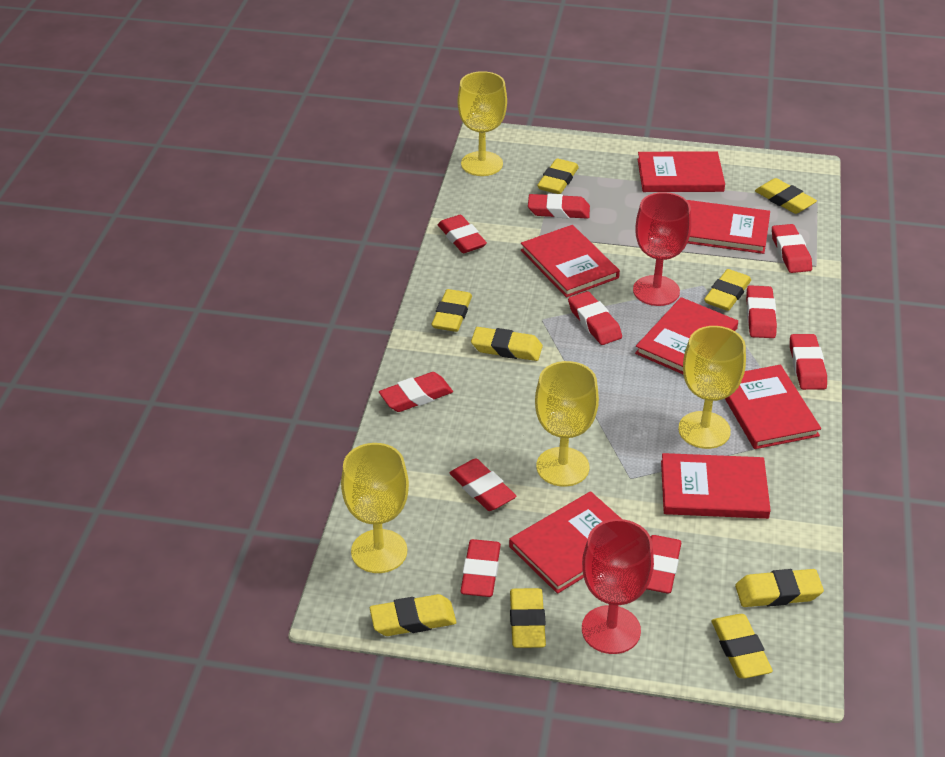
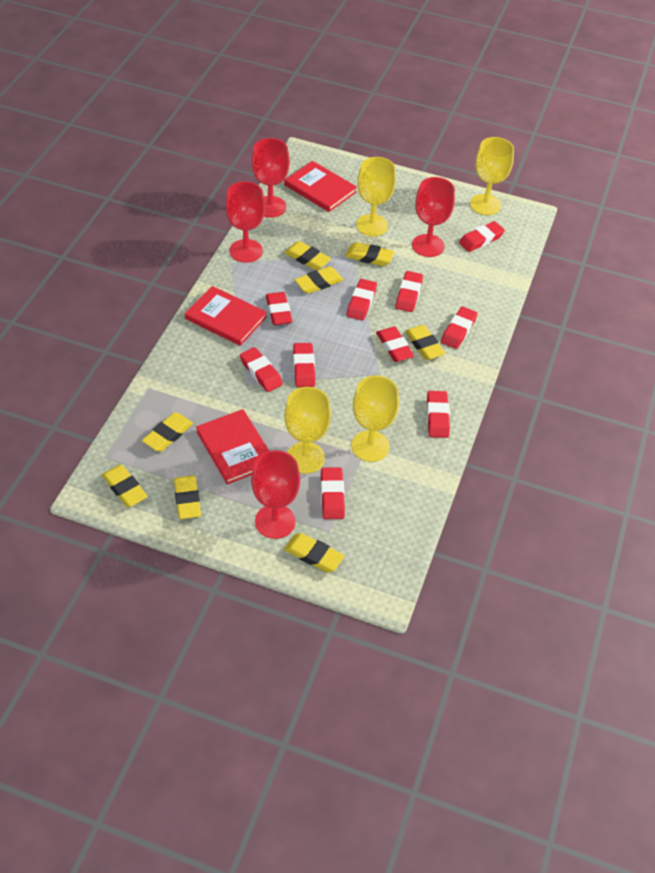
red book: [509,491,621,594] [521,225,620,298] [635,297,738,374] [637,151,725,192] [661,453,771,519] [687,200,770,254] [725,365,821,449] = 7 -> [185,286,267,346] [196,409,269,484] [284,161,357,212] = 3
red goblet: [582,519,654,654] [633,192,692,306] = 2 -> [225,181,265,263] [251,450,300,539] [252,138,290,218] [412,177,455,257] = 4
yellow eraser: [370,594,456,636] [432,289,472,332] [471,327,543,361] [510,588,546,648] [537,158,579,194] [704,269,751,311] [712,614,773,678] [735,569,824,607] [755,178,817,214] = 9 -> [102,465,148,507] [142,413,193,452] [174,475,201,519] [284,241,331,270] [284,533,344,572] [295,266,343,294] [345,242,394,266] [405,325,445,360] = 8

